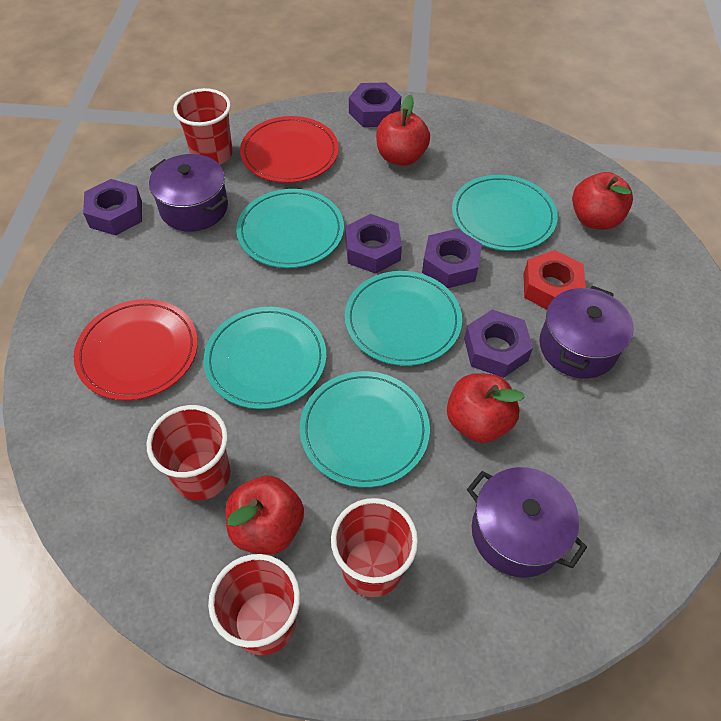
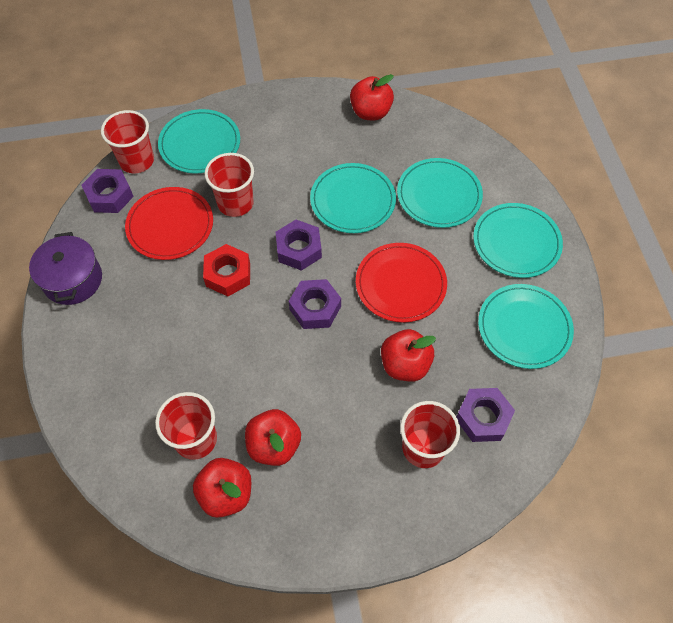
purple nut: [83,179,142,235] [346,214,402,274] [349,82,401,127] [422,229,482,288] [464,309,533,378] = 5 -> [82,169,134,213] [276,220,322,271] [289,279,341,329] [457,388,515,442] = 4
purple pot: [149,154,228,232] [467,467,587,577] [539,286,634,379] = 3 -> [29,232,102,305] = 1

